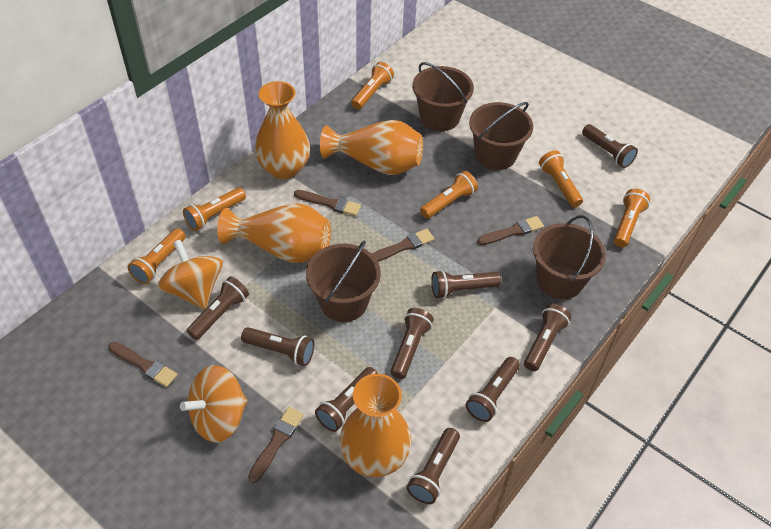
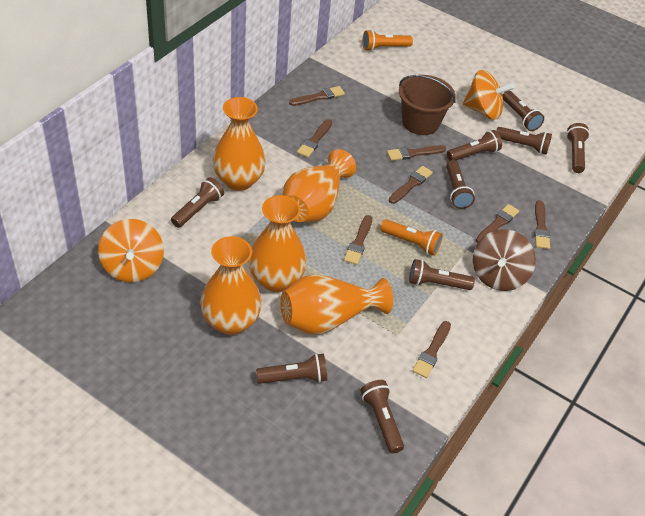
brown brush: [108,342,178,387] [248,407,304,483] [294,190,361,216] [372,229,434,262] [477,216,544,245] = 5 -> [289,86,345,106] [297,119,332,158] [344,215,372,265] [387,145,446,161] [389,166,433,204] [413,321,451,378] [476,204,519,243] [534,200,550,249] = 8
brown bucket: [306,241,381,322] [412,62,474,131] [469,102,533,170] [533,215,606,299] = 4 -> [399,75,456,135] = 1
brown spinning top: none = 0 -> [473,229,536,291] = 1
orange flashlight: [128,228,185,284] [183,187,246,231] [351,62,394,110] [420,171,478,219] [539,150,583,208] [614,189,650,247] = 6 -> [363,30,413,51] [380,219,443,256] = 2
orange vase: [217,203,331,263] [255,81,310,179] [320,120,423,175] [340,374,412,477] = 4 -> [200,236,262,335] [213,97,266,191] [249,195,307,292] [280,274,393,334] [283,149,356,222] = 5

